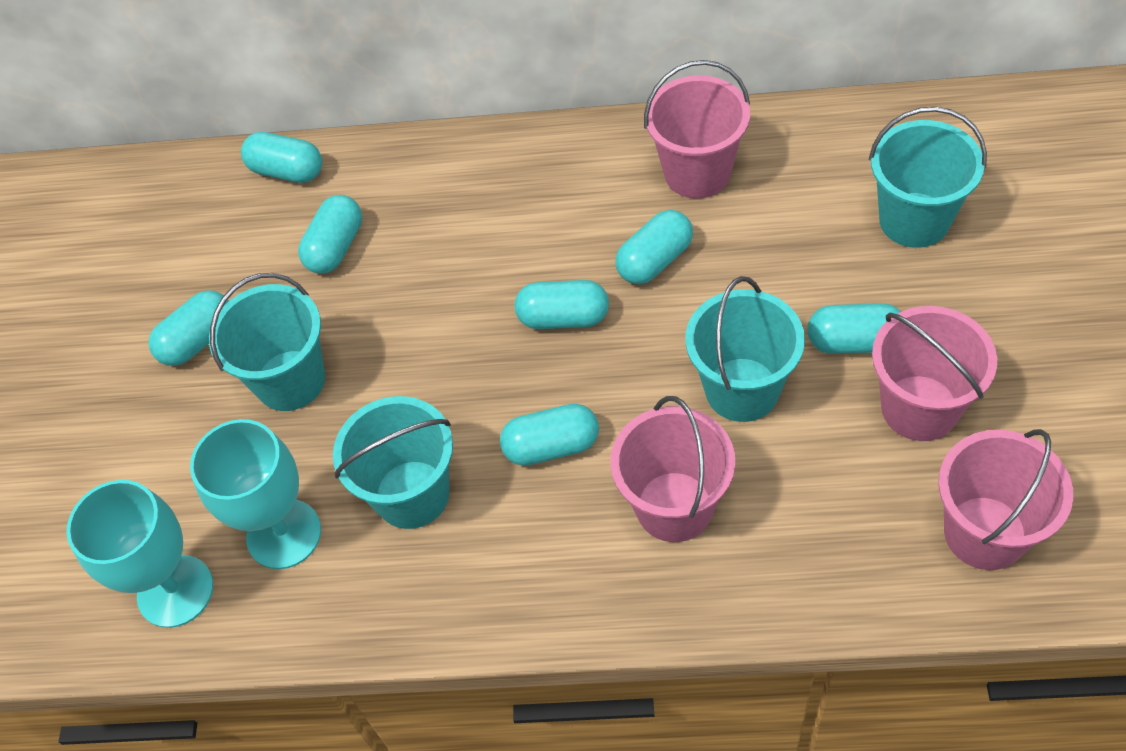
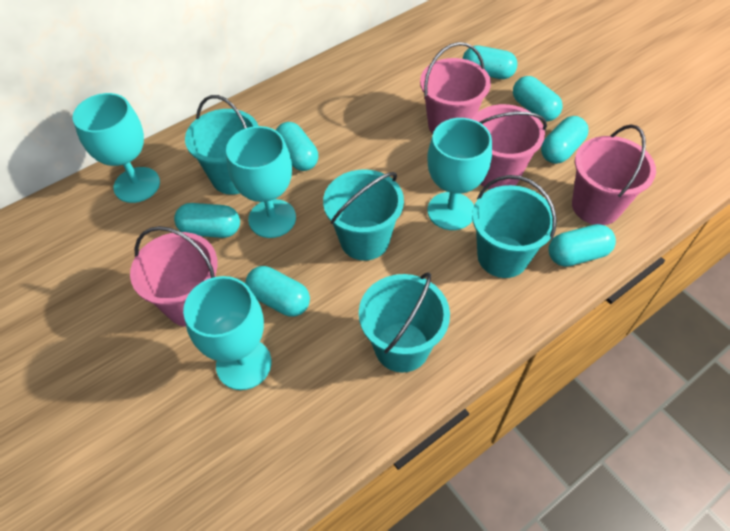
turquoise goblet: [66,480,213,628] [190,419,321,569] = 2 -> [73,93,160,203] [183,276,271,390] [226,126,296,238] [427,118,492,230] = 4

